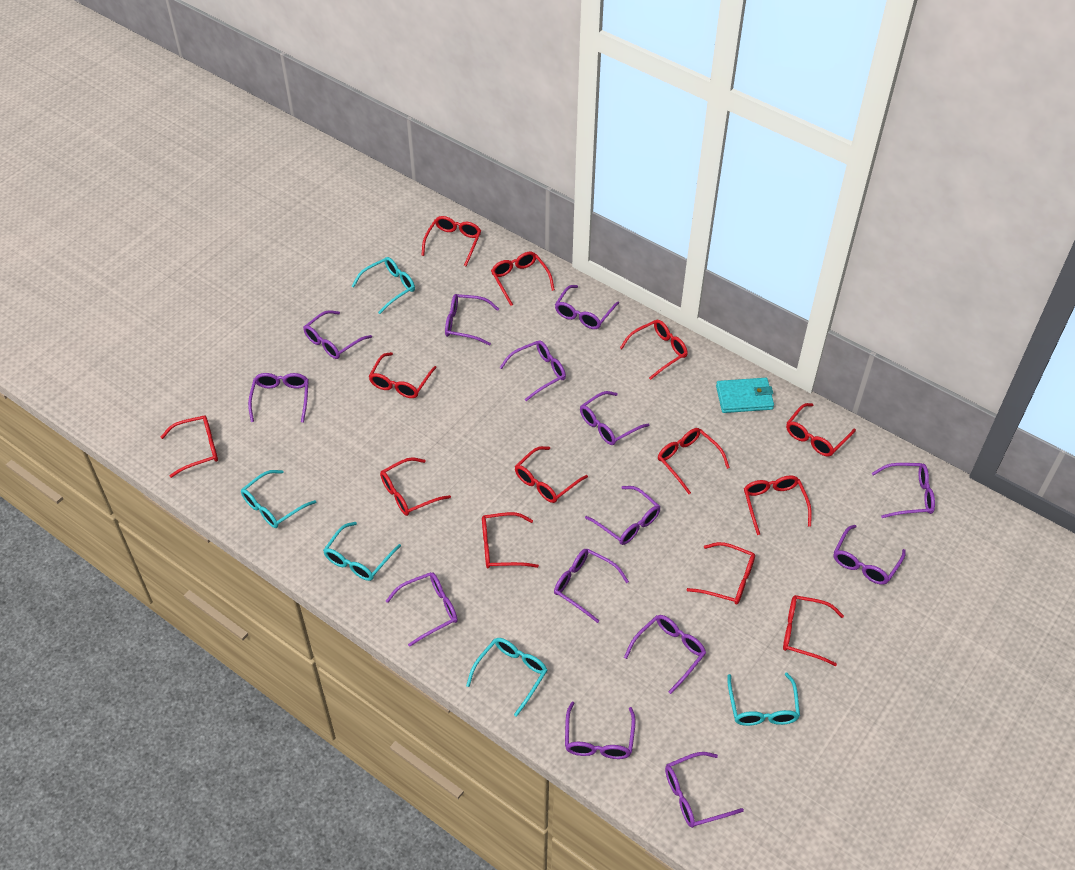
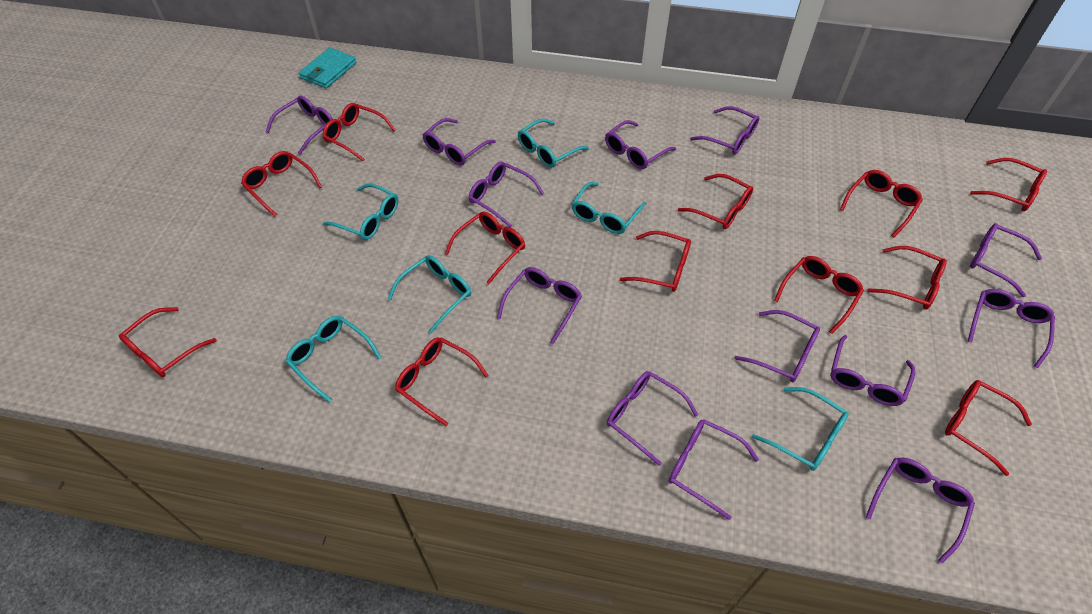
purple glasses: [248,373,309,423] [303,310,372,359] [386,572,458,647] [445,294,499,345] [499,340,566,401] [554,549,629,623] [555,285,619,329] [565,702,636,759] [580,391,650,445] [585,486,661,545] [624,615,706,694] [665,752,744,828] [834,525,906,585] [872,463,935,518] = 14 -> [266,96,333,155] [423,118,496,165] [469,162,544,228] [497,267,582,344] [605,120,676,169] [607,371,698,466] [669,419,759,520] [690,106,759,155] [734,310,820,382] [830,335,915,406] [866,458,975,563] [968,289,1055,368] [970,223,1042,297] = 13
red glasses: [161,415,218,478] [369,352,437,398] [380,457,451,516] [421,216,481,266] [482,512,539,568] [491,252,555,306] [515,446,588,503] [620,320,688,380] [658,428,730,494] [687,542,755,605] [744,475,812,535] [783,595,844,666] [786,403,856,456] = 13 -> [119,307,217,377] [241,151,322,217] [322,103,395,161] [395,337,489,426] [445,212,525,284] [620,231,691,292] [678,174,753,229] [774,256,864,334] [840,170,923,237] [867,246,947,310] [945,380,1032,476] [970,158,1047,211] = 12
turquoise glasses: [241,470,316,528] [323,522,401,581] [352,257,415,314] [466,638,548,717] [727,673,800,726] = 5 -> [285,316,382,403] [323,184,399,240] [388,255,471,334] [518,119,589,168] [572,182,646,234] [752,387,849,471] = 6

